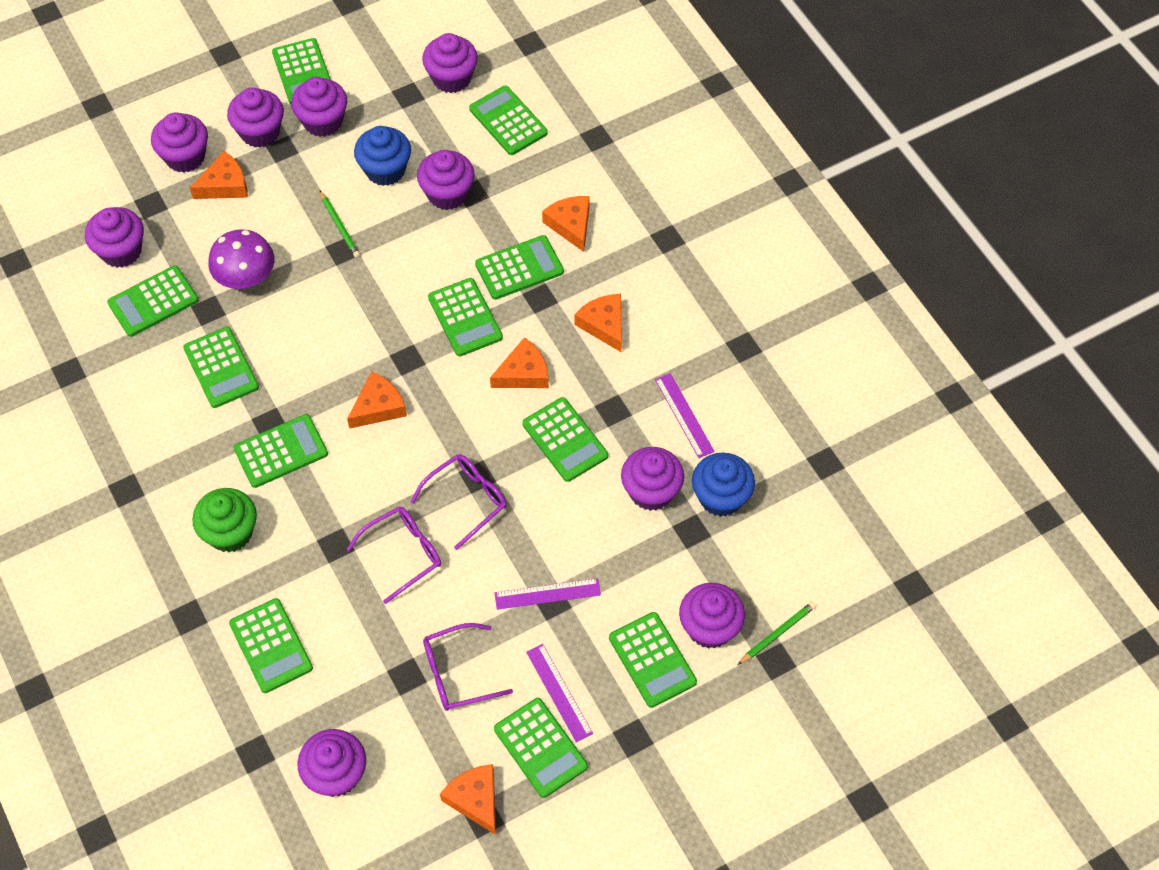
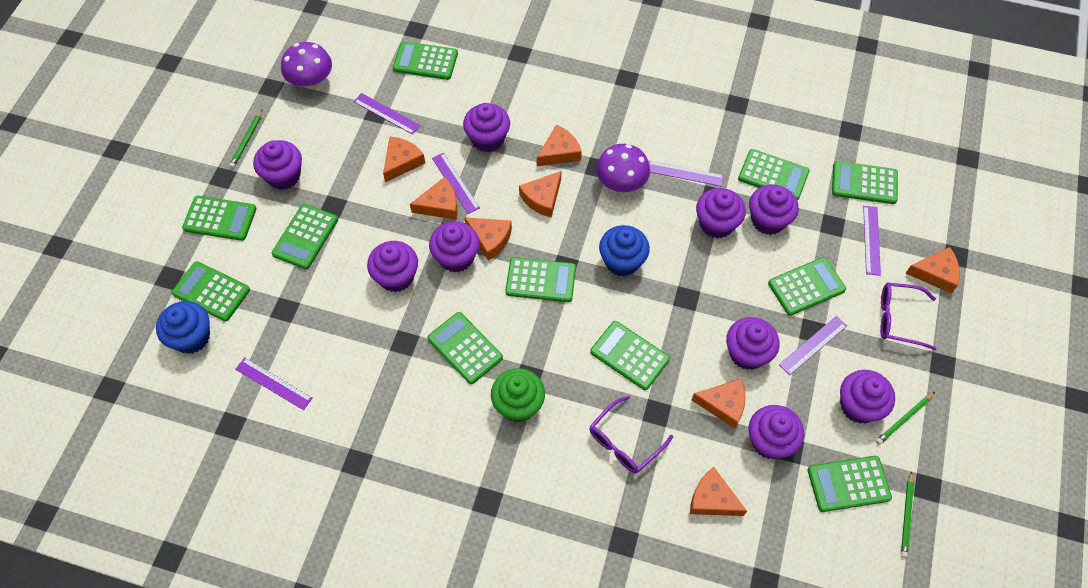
green pencil: [320,191,360,258] [738,601,816,665] = 2 -> [229,109,263,168] [876,392,935,445] [901,471,914,558] = 3
orange cheese: [190,151,248,199] [347,371,407,429] [440,764,496,835] [490,337,549,388] [542,196,590,252] [574,294,622,352] = 6 -> [383,136,425,182] [410,177,458,220] [464,217,512,261] [519,171,561,217] [537,124,582,166] [690,467,747,516] [692,379,745,428] [905,247,960,294] = 8
purple glasses: [346,507,441,604] [410,454,507,550] [423,623,513,711] = 3 -> [590,396,673,474] [880,282,937,350] = 2
purple mushroom: [208,229,275,289] = 1 -> [281,42,332,89] [596,144,650,192] = 2
purple ruler: [495,578,601,610] [526,644,593,742] [655,373,715,458] = 3 -> [235,358,313,410] [354,93,420,135] [432,153,480,214] [648,160,724,187] [779,316,847,375] [863,206,881,276] = 6

